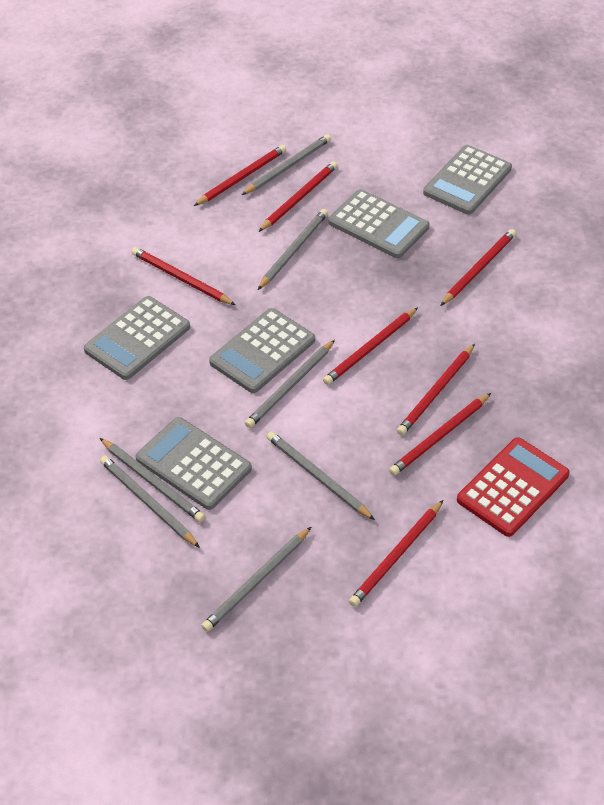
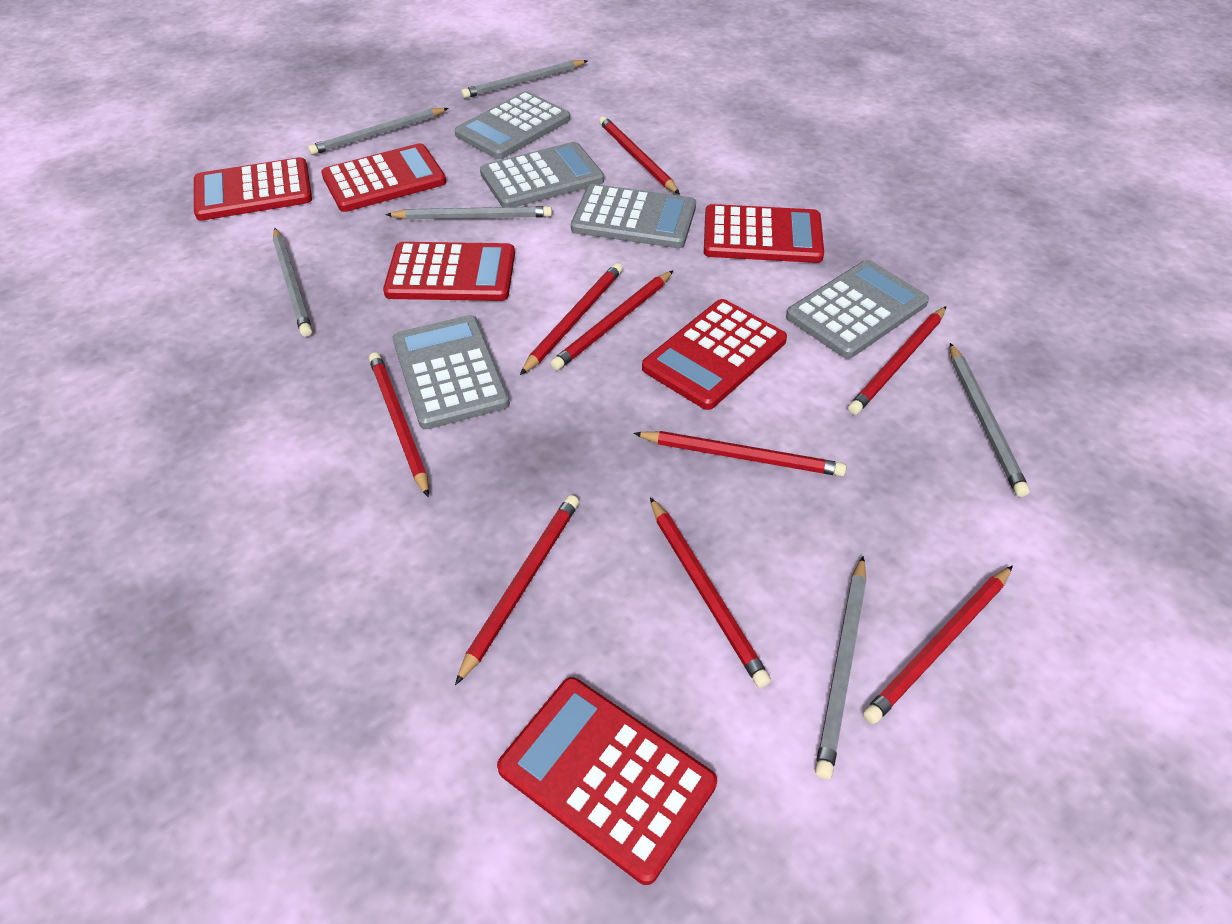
grey pencil: [100,438,205,522] [100,455,200,548] [201,527,311,632] [242,134,331,195] [245,340,335,428] [258,209,328,290] [267,431,375,520] = 7 -> [273,228,312,337] [308,108,449,155] [385,206,552,220] [461,60,588,98] [815,556,867,779] [950,343,1030,497] = 6
red calculator: [457,437,570,537] = 1 -> [194,157,312,221] [321,143,446,212] [383,242,515,301] [497,677,717,885] [642,299,787,410] [704,204,824,263] = 6
red pencil: [132,247,235,305] [194,145,286,206] [258,161,338,232] [323,307,418,385] [349,500,443,607] [389,393,491,476] [397,344,475,435] [440,229,516,306] = 8 -> [369,352,429,498] [455,495,579,685] [520,263,623,375] [550,270,673,370] [599,116,680,194] [633,431,846,476] [650,497,771,688] [848,306,946,415] [863,566,1013,724] = 9

